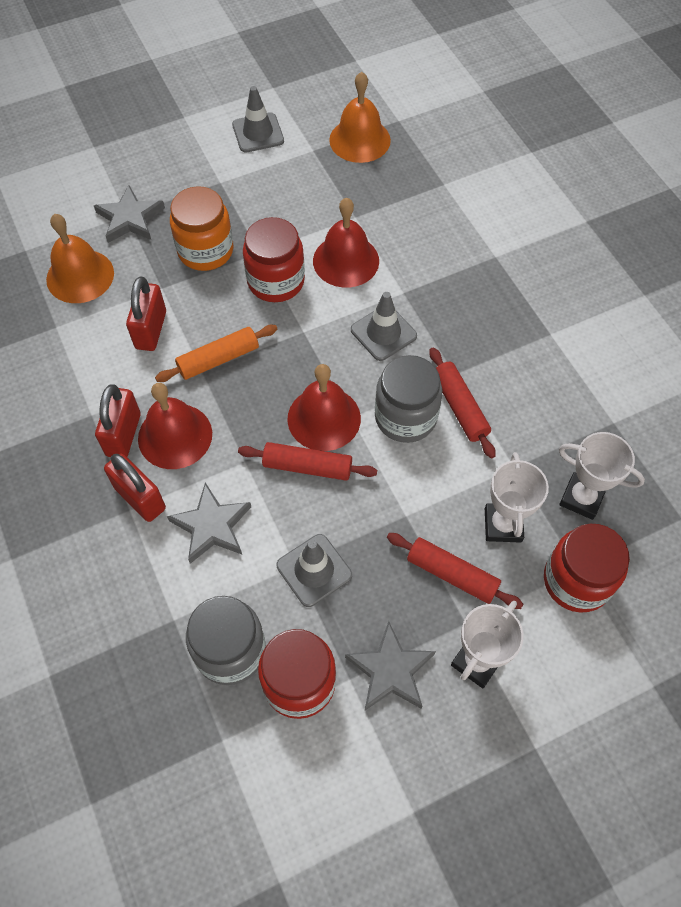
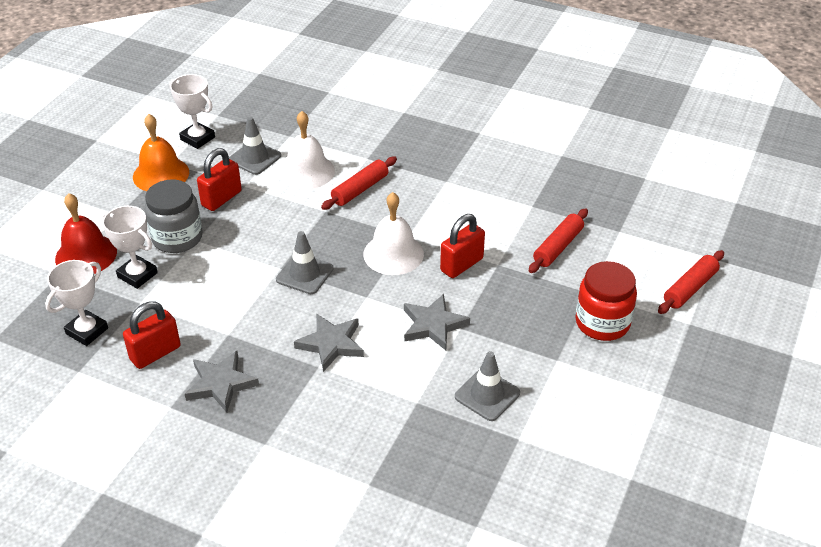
grey jar: [186,596,266,685] [375,355,442,443] = 2 -> [145,179,202,253] = 1
orange bell: [46,214,114,303] [329,72,391,163] = 2 -> [133,114,189,191] = 1
orange jar: [170,186,233,271] = 1 -> none = 0
orange rolling pin: [155,325,277,382] = 1 -> none = 0
red bell: [138,383,212,469] [287,364,361,451] [313,198,379,288] = 3 -> [55,193,117,274] = 1
red jar: [243,217,305,302] [258,629,336,719] [544,524,630,613] = 3 -> [575,261,637,341] = 1
white bell: none = 0 -> [279,111,335,189] [364,192,424,275] = 2

